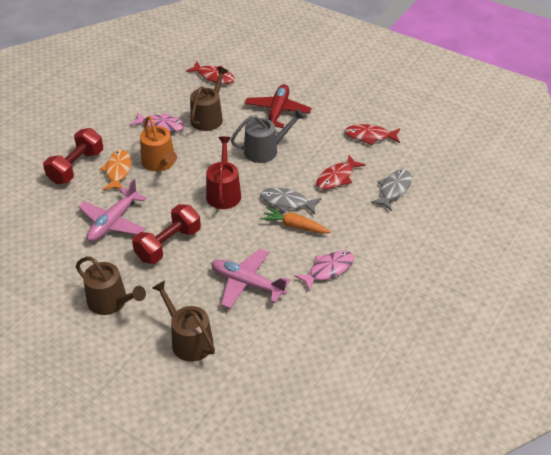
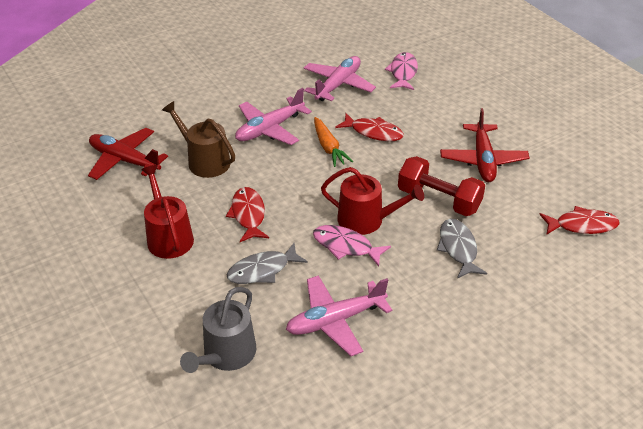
brown watering can: [76,256,146,315] [152,280,215,362] [190,67,228,131] = 3 -> [162,101,235,178] = 1
orange fish: [100,150,131,190] = 1 -> none = 0
orange watering can: [140,116,177,172] = 1 -> none = 0
pink plane: [78,179,147,242] [211,249,290,308] = 2 -> [235,88,312,145] [286,275,392,356] [304,56,376,101] = 3
red dumbbell: [43,128,103,184] [132,204,201,264] = 2 -> [398,156,485,216] = 1
red plane: [245,84,312,128] = 1 -> [88,128,168,180] [440,108,530,182] = 2
red watering can: [206,137,241,209] = 1 -> [141,165,194,259] [321,167,424,235] = 2

